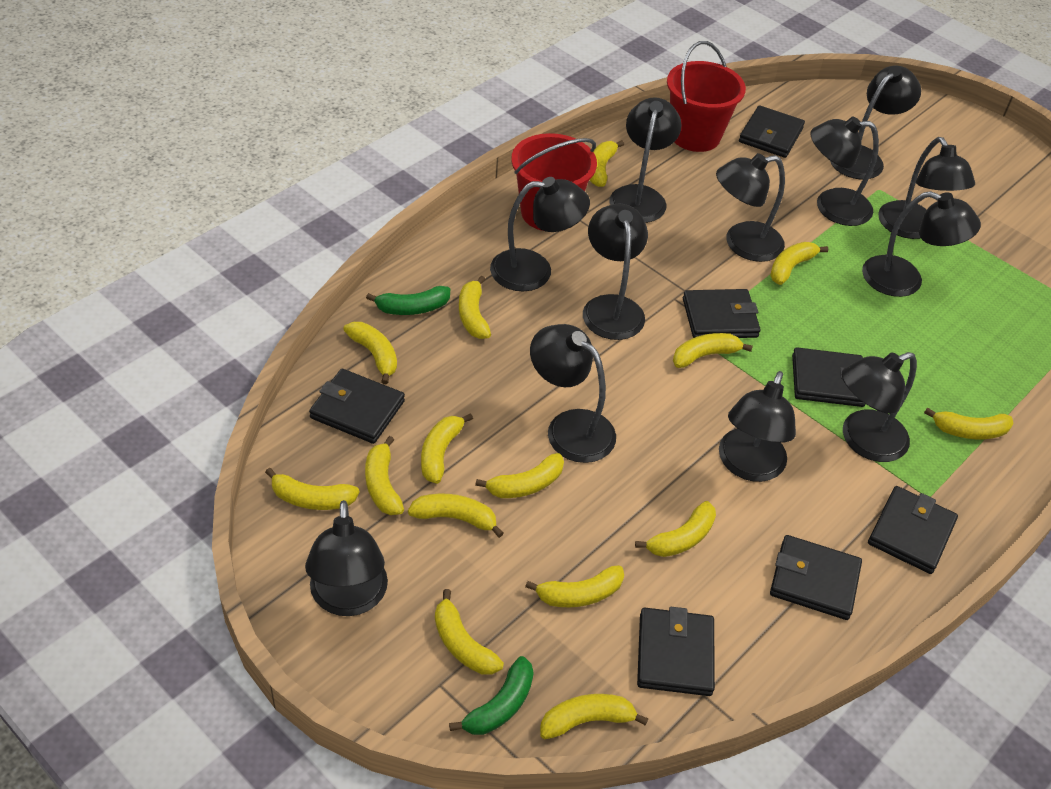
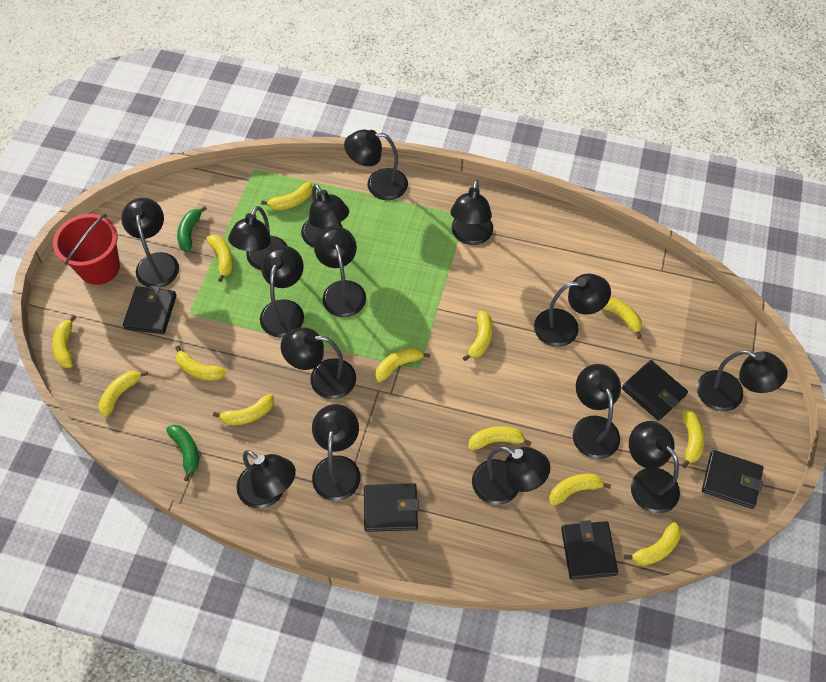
black lamp: [305,500,388,616] [490,177,590,291] [530,324,616,463] [583,204,648,340] [609,97,682,223] [716,153,785,262] [719,371,796,482] [810,116,879,226] [830,66,921,179] [842,352,917,462] [862,191,981,297] [878,137,975,239] = 12 -> [121,198,179,288] [228,206,288,270] [236,450,296,509] [260,246,304,338] [281,328,356,399] [301,184,349,248] [312,404,360,501] [314,226,366,317] [344,130,408,200] [450,180,493,245] [472,446,550,505] [534,274,611,347] [573,364,621,459] [629,421,680,514] [697,350,788,411] = 15
black wallet: [309,369,405,444] [637,607,715,696] [683,289,761,338] [739,105,805,158] [770,535,862,620] [792,347,865,407] [868,486,958,574] = 7 -> [123,286,177,334] [364,483,419,532] [561,520,618,580] [622,360,688,421] [702,450,764,509] = 5
red bucket: [511,133,597,231] [667,41,746,152] = 2 -> [53,214,120,285] = 1
yellow banana: [265,468,360,510] [343,322,397,385] [365,436,404,515] [408,494,504,538] [421,413,473,484] [435,589,504,674] [459,276,491,339] [475,453,564,498] [525,565,624,607] [540,694,648,739] [590,140,624,187] [635,501,716,557] [673,333,753,368] [770,242,828,285] [924,408,1013,439] = 15 -> [52,315,76,368] [98,371,148,417] [175,346,227,381] [207,235,233,282] [213,394,274,425] [261,182,313,210] [375,347,430,382] [463,311,493,361] [468,426,532,450] [549,474,611,506] [603,297,642,339] [624,522,681,566] [681,409,705,468] = 13

